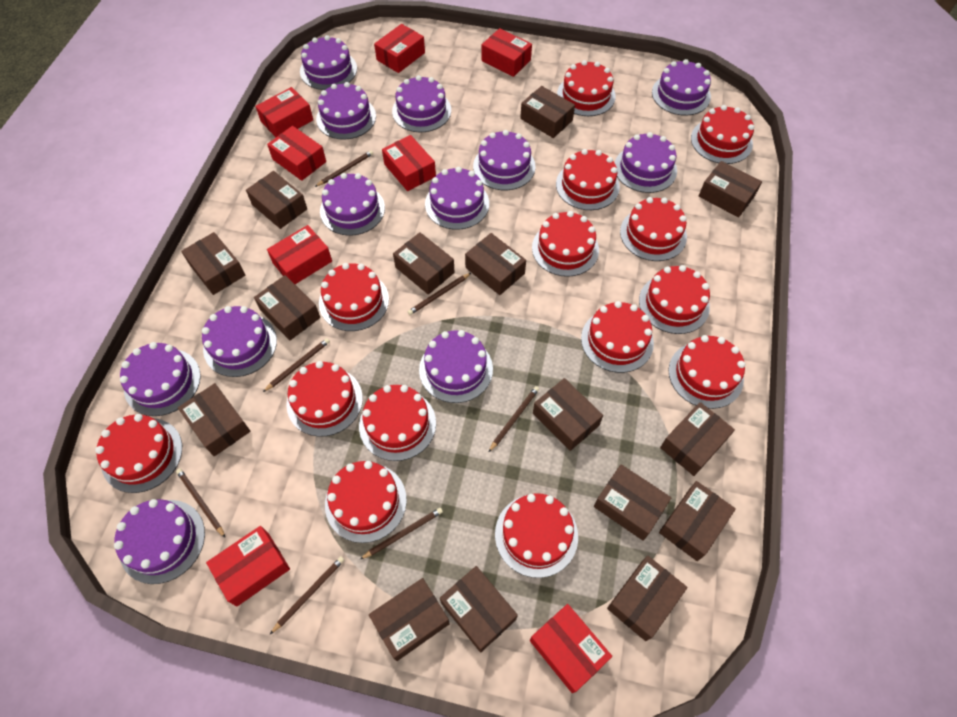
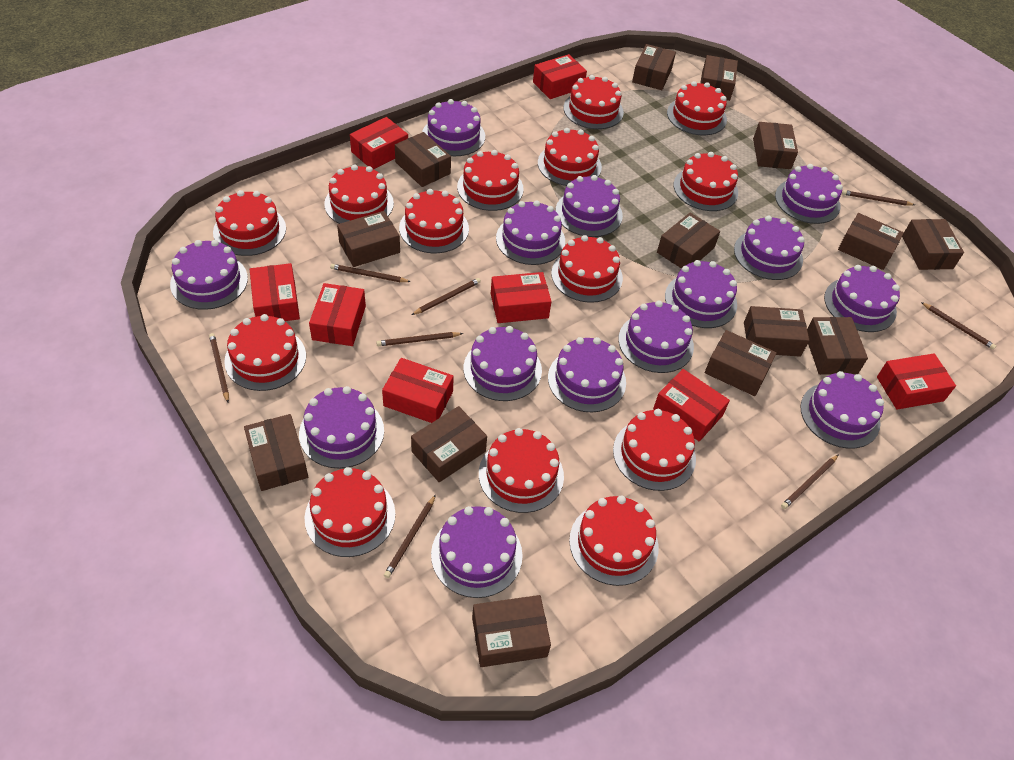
brown box: [178,383,250,456] [181,232,245,295] [246,171,307,229] [254,275,320,340] [369,578,450,661] [393,232,455,295] [440,566,518,653] [465,233,526,295] [520,86,575,138] [533,378,603,451] [594,464,672,540] [607,556,687,641] [659,481,736,561] [660,402,735,476] [699,161,762,218] = 15 -> [244,414,308,491] [337,211,400,267] [395,132,451,187] [411,406,487,482] [472,595,551,667] [632,44,676,90] [657,213,720,269] [701,55,738,101] [705,330,777,396] [744,306,809,356] [753,122,798,169] [807,317,868,375] [838,213,904,270] [902,219,964,270] = 14
brown pencil: [176,468,225,537] [263,338,330,392] [270,556,344,634] [315,150,373,187] [360,508,443,559] [408,273,471,315] [489,386,539,452] = 7 -> [209,333,229,403] [330,264,411,282] [376,332,463,346] [384,494,436,578] [411,278,481,315] [781,454,839,509] [842,190,915,206] [921,302,996,350] = 8
purple cake: [114,499,205,584] [120,342,201,416] [202,306,277,377] [300,35,357,90] [316,82,376,140] [320,173,385,236] [392,75,451,132] [419,330,493,403] [425,167,489,230] [473,130,536,190] [615,132,677,193] [652,59,711,116] = 12 -> [170,240,248,310] [299,386,384,469] [422,99,485,156] [431,506,523,598] [464,326,542,401] [496,200,565,265] [548,337,626,412] [556,175,623,237] [618,300,694,373] [665,260,737,328] [734,216,805,280] [775,164,843,224] [800,371,884,449] [824,265,900,332] = 14

